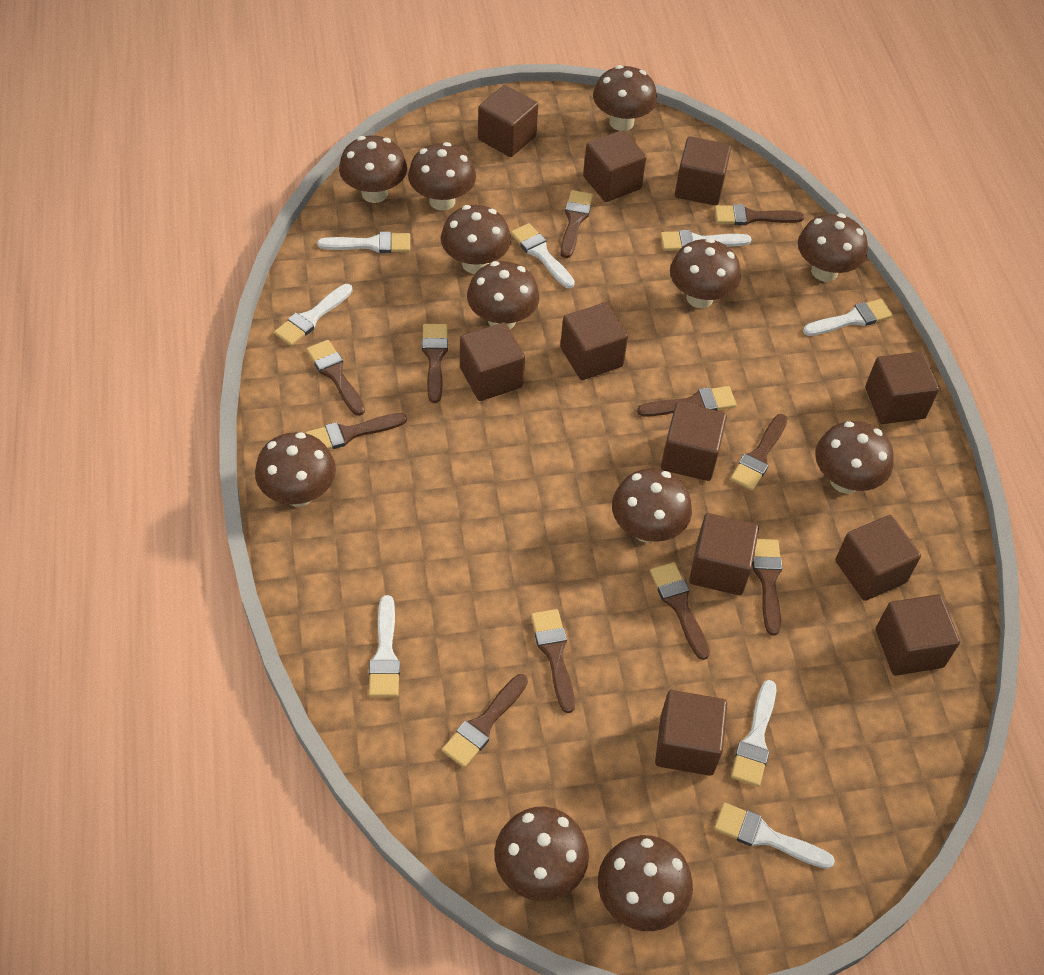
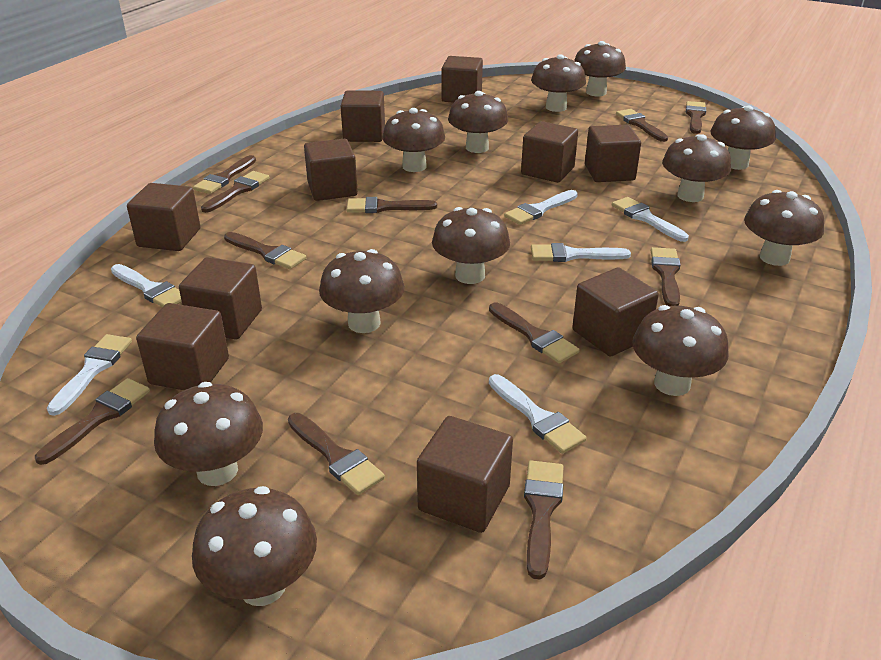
brown cube: [460,322,525,401] [478,85,538,157] [560,302,628,380] [583,130,647,202] [655,690,727,776] [661,402,727,481] [675,136,731,205] [689,513,759,595] [836,515,921,601] [865,351,939,424] [876,594,960,676] = 11 -> [127,183,201,251] [136,303,229,390] [179,257,262,339] [304,139,358,201] [341,90,385,142] [417,416,513,533] [442,56,483,103] [521,121,578,183] [572,267,659,357] [585,125,641,182] = 10
white brush: [274,284,353,346] [318,232,410,253] [369,595,400,697] [511,223,575,288] [660,230,752,251] [714,802,835,869] [731,680,776,787] [803,299,893,336] = 8 -> [47,334,132,416] [111,264,182,307] [489,374,587,454] [504,190,578,225] [531,243,631,262] [612,197,689,242] = 6

